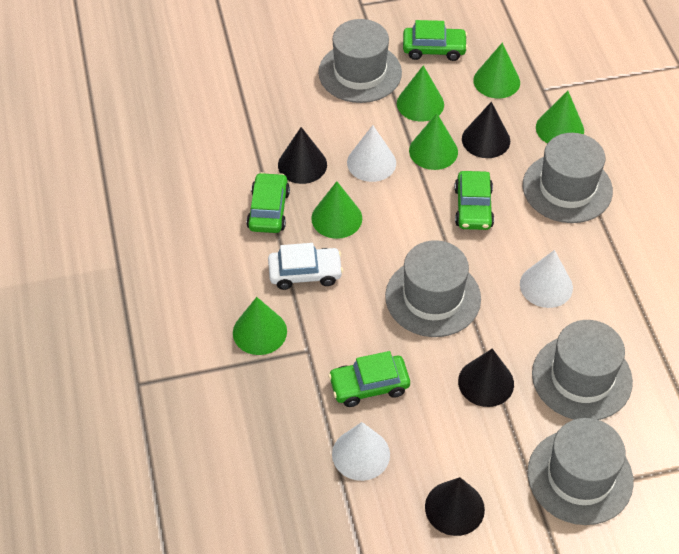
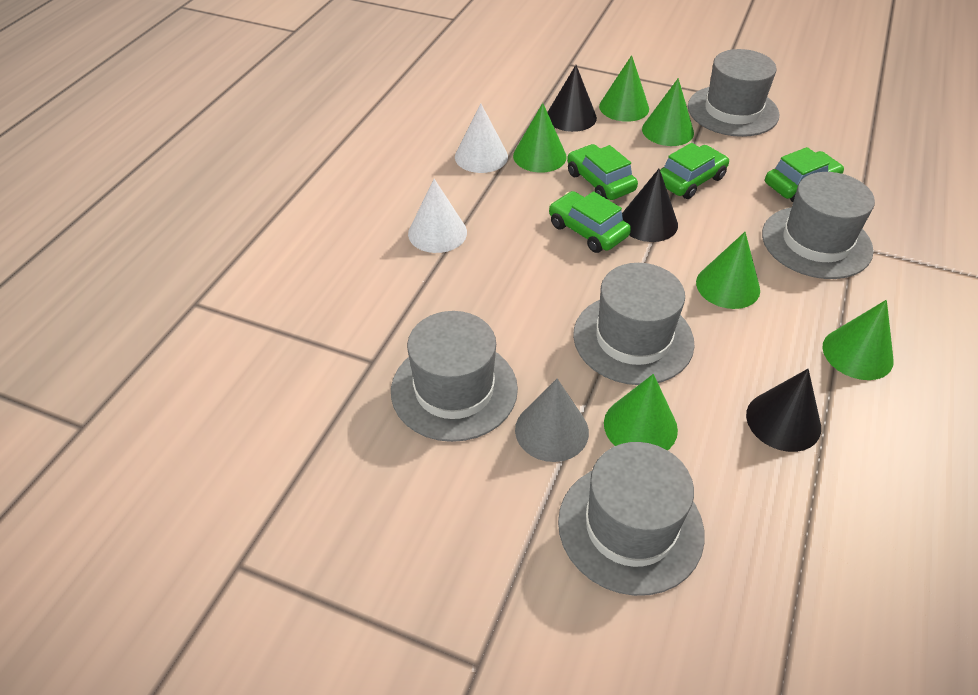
black cone: [278,127,327,184] [425,477,485,536] [458,349,514,407] [462,102,510,158] = 4 -> [547,65,597,132] [622,169,678,242] [746,369,821,452] = 3
grey cone: none = 0 -> [515,378,589,462] = 1
white car: [268,243,343,290] = 1 -> none = 0
white cone: [332,422,390,481] [347,125,396,182] [520,250,573,308] = 3 -> [408,179,467,253] [455,104,508,173] = 2

